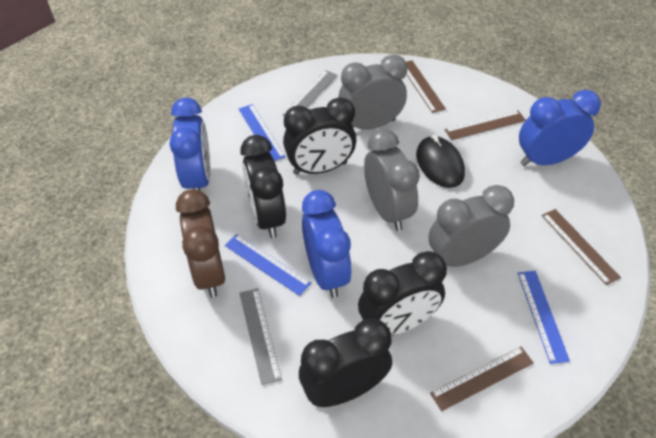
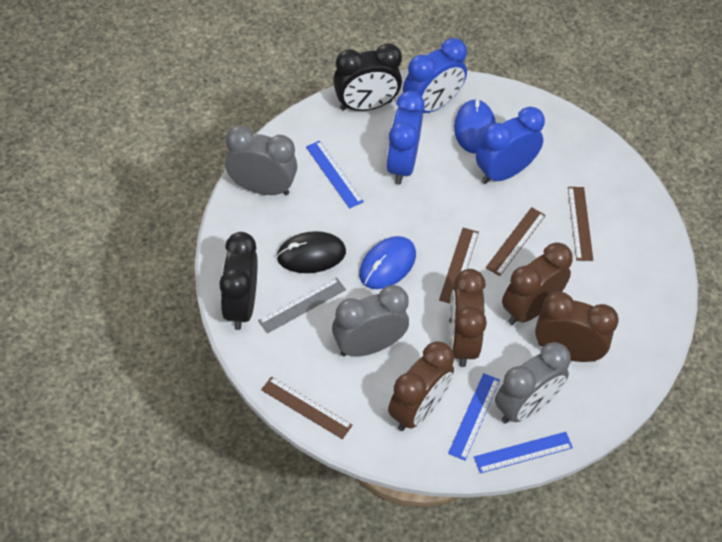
black clock: [241,135,286,238] [283,97,356,175] [299,318,392,407] [358,251,447,336] = 4 -> [219,232,257,330] [333,43,402,111] = 2
blue mouse: none = 0 -> [359,236,416,289] [454,99,496,154] = 2
brown clock: [176,189,225,298] = 1 -> [388,341,454,431] [449,269,487,367] [502,242,573,325] [535,292,619,362] = 4
grey ruler: [240,288,282,385] [282,70,338,116] = 2 -> [258,277,346,333] = 1

